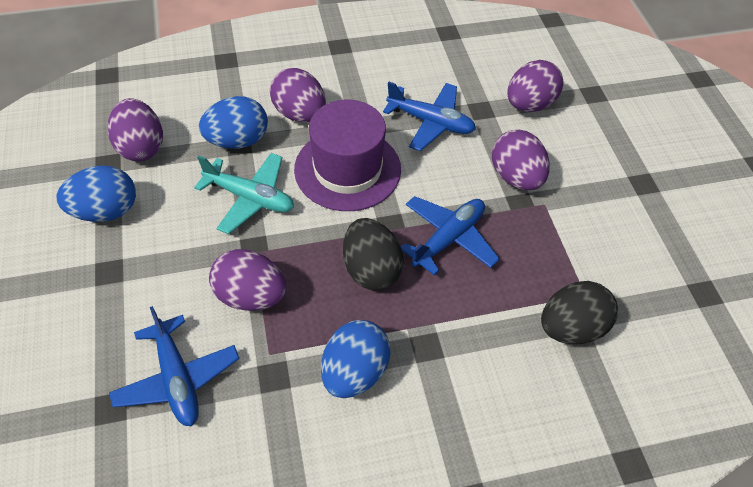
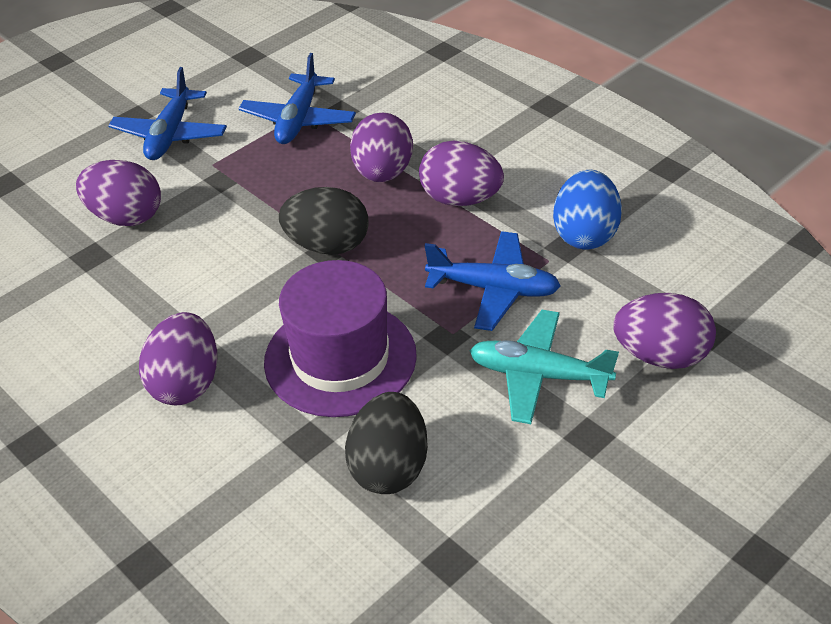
blue egg: [57,165,136,222] [199,96,268,149] [321,320,390,398] = 3 -> [553,170,622,250] = 1

